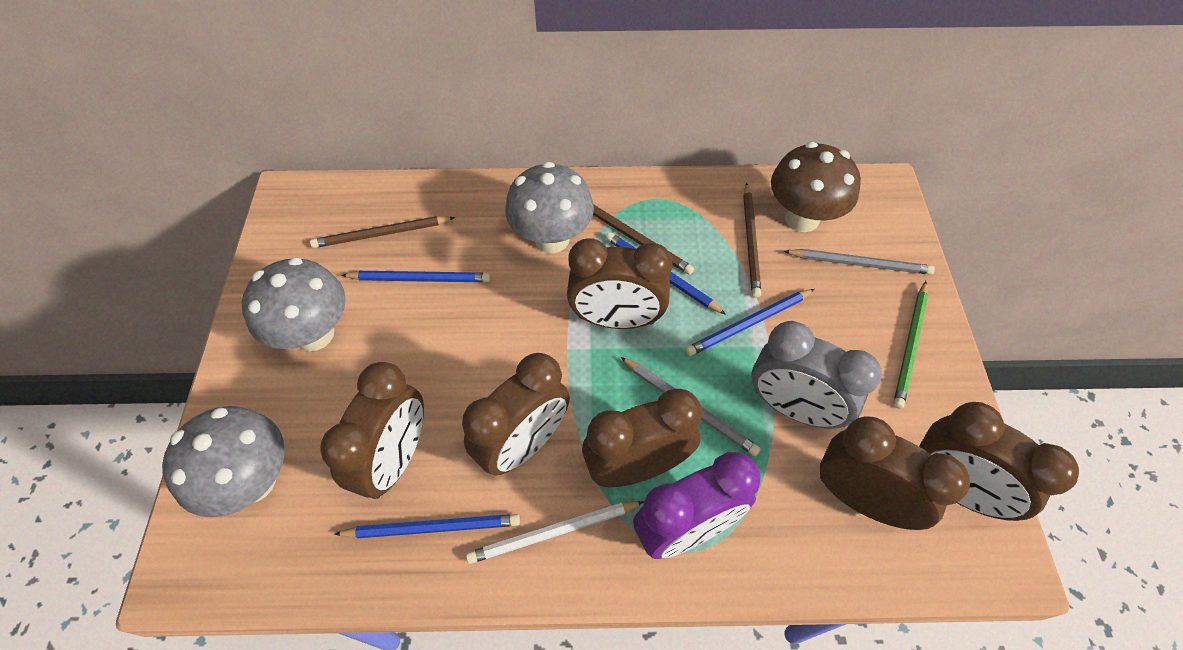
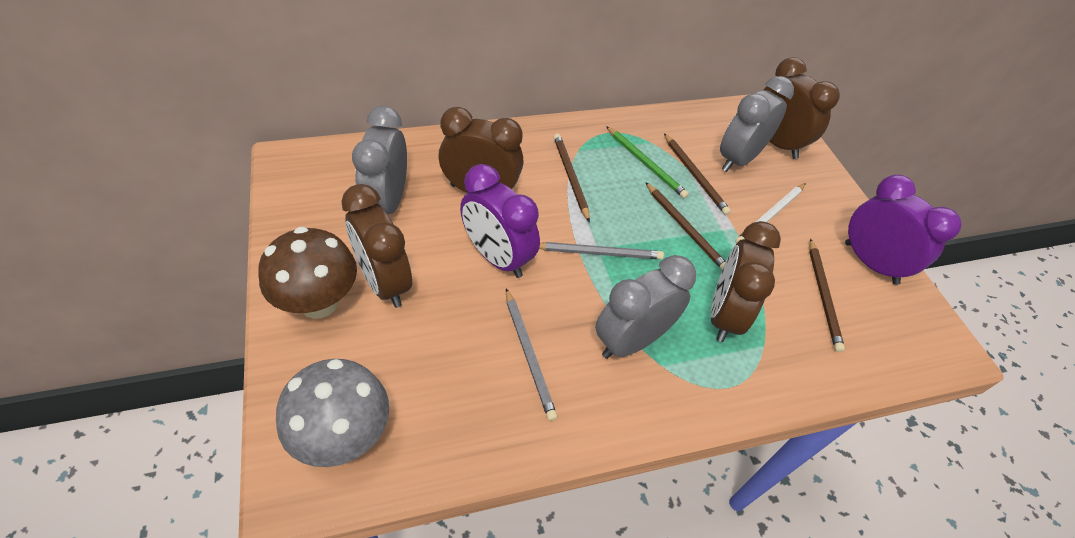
blue pencil: [334,514,520,538] [342,271,491,282] [606,232,726,315] [686,289,815,356] = 4 -> none = 0
brown clock: [320,362,424,499] [462,353,570,475] [567,238,673,329] [582,389,702,487] [820,416,970,530] [919,402,1079,521] = 6 -> [341,184,412,308] [439,107,523,193] [711,221,781,342] [764,57,840,159] = 4
brown pencil: [310,216,455,248] [593,205,694,275] [743,183,761,298] = 3 -> [554,134,590,222] [645,182,726,270] [664,133,731,215] [809,238,845,352] = 4
grey clock: [752,321,882,429] = 1 -> [352,106,407,214] [595,255,696,359] [720,76,794,172] = 3
grey mushroom: [162,406,285,517] [242,257,346,351] [505,162,594,253] = 3 -> [276,359,389,467] = 1
purple clock: [633,452,760,559] = 1 -> [460,164,540,278] [845,174,961,285] = 2

